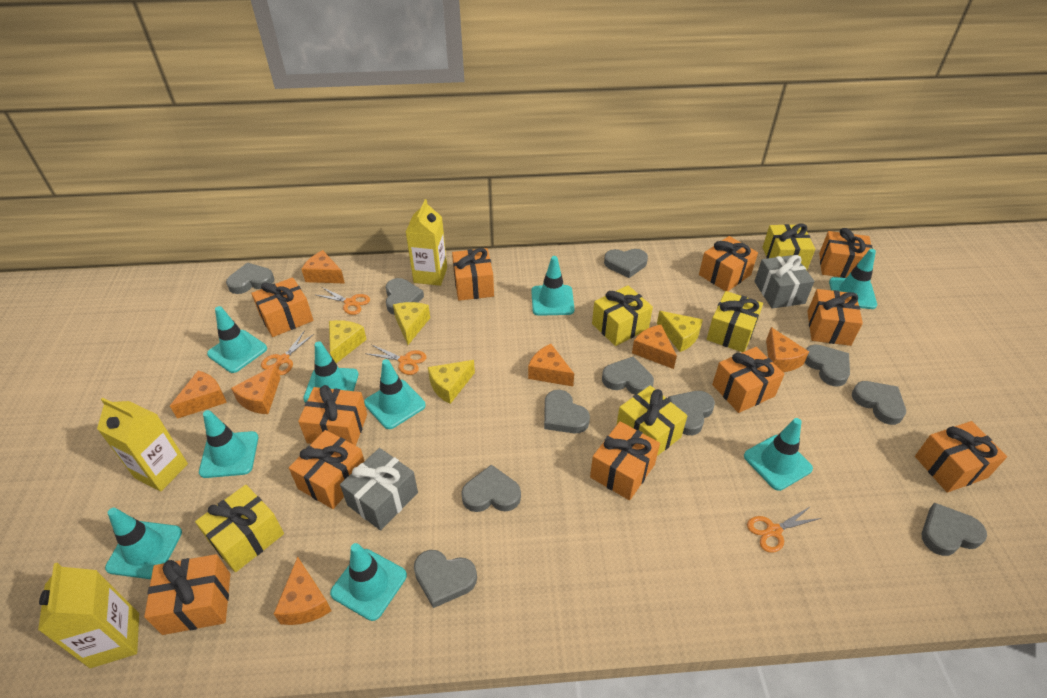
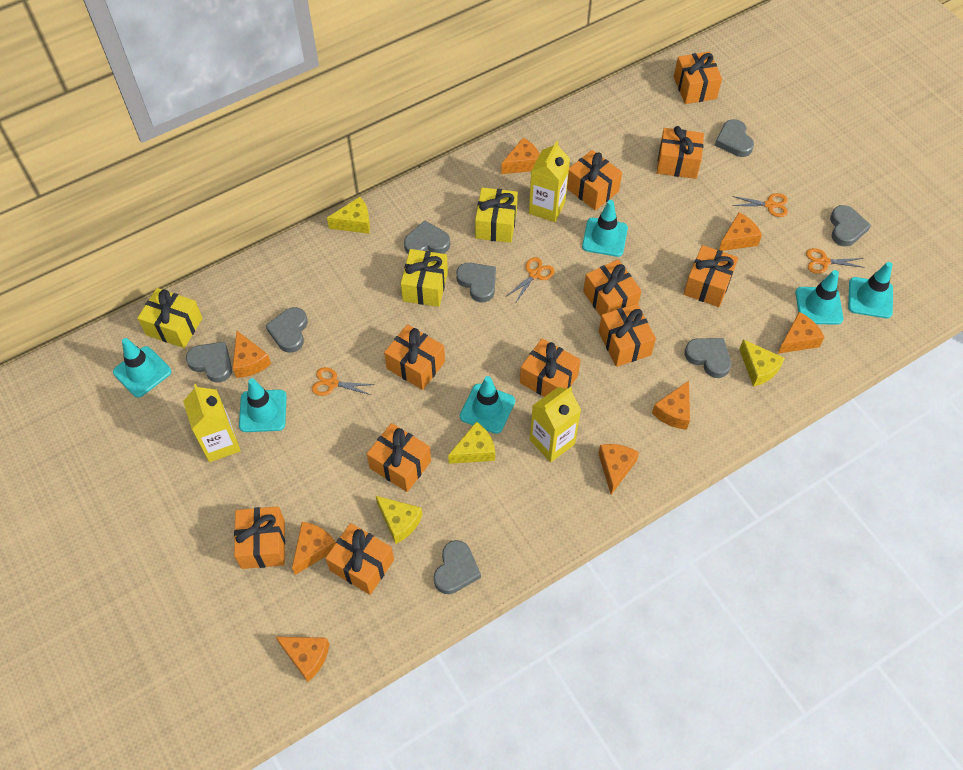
grey gift: [340,448,418,531] [754,255,815,309] = 2 -> none = 0
grey heart: [226,263,274,294] [386,278,424,315] [414,550,477,608] [461,465,521,512] [544,390,590,433] [602,356,654,395] [604,249,648,278] [668,391,715,435] [805,345,850,387] [852,381,906,425] [922,503,987,556] = 11 -> [186,342,232,383] [265,307,308,353] [404,221,450,254] [434,540,481,594] [456,263,496,303] [685,338,731,378] [715,119,754,157] [830,205,871,247] = 8
orange cheese: [170,371,227,419] [231,365,280,414] [274,557,332,625] [301,250,345,284] [528,344,574,386] [632,325,677,369] [766,327,809,372] = 7 -> [232,331,271,378] [276,637,329,682] [292,522,336,575] [501,138,540,174] [598,444,639,495] [652,381,690,430] [719,212,762,251] [778,312,825,354] = 8
turquoise traffic cone: [105,508,182,579] [199,410,258,478] [207,306,267,373] [303,341,359,403] [330,543,407,621] [364,359,426,429] [531,256,574,316] [744,418,813,491] [829,249,877,309] = 9 -> [113,338,171,397] [239,378,287,432] [460,376,515,434] [582,200,628,257] [795,270,844,325] [848,262,893,318] = 6
yellow gift: [195,485,284,572] [592,285,653,346] [617,386,687,456] [707,291,763,352] [763,224,815,270] = 5 -> [138,288,203,348] [401,249,448,307] [475,187,518,243] = 3

